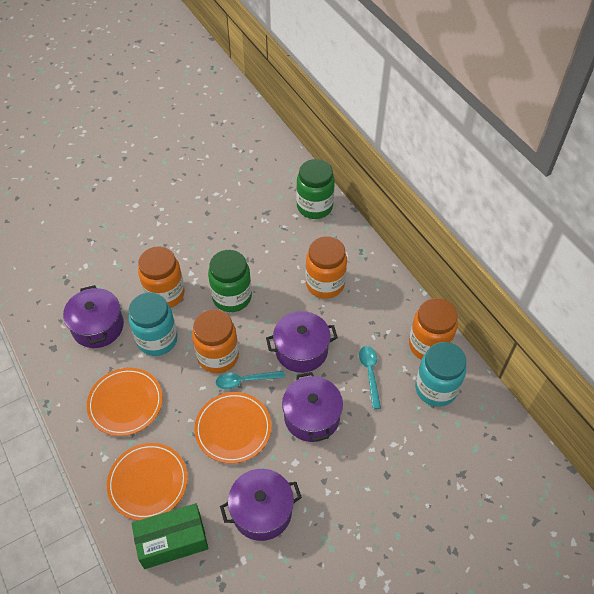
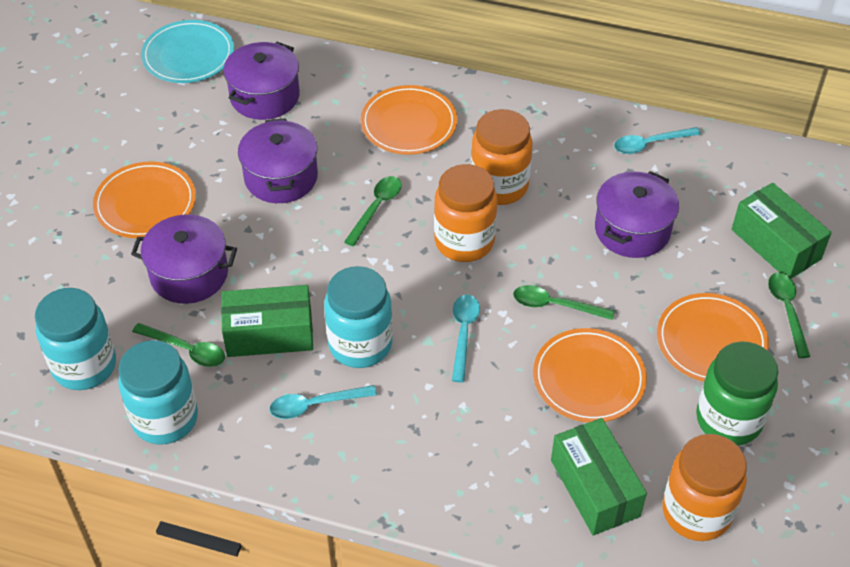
green box: [131,503,208,569] = 1 -> [221,285,313,357] [551,418,647,535] [732,183,832,279] = 3
green jar: [208,250,252,312] [297,159,335,219] = 2 -> [696,341,778,446] = 1
green spoon: none = 0 -> [132,323,225,367] [344,176,402,246] [513,285,614,320] [768,273,810,358] = 4
orange jar: [138,246,185,308] [192,309,239,373] [306,236,347,299] [409,298,458,360] = 4 -> [434,164,497,262] [471,109,533,205] [662,434,747,541] = 3
orange plate: [87,368,163,436] [107,443,188,521] [194,392,271,464] = 3 -> [93,161,196,238] [361,85,457,155] [533,328,647,423] [657,293,769,382] = 4
turquoise jar: [129,292,178,356] [415,342,466,407] = 2 -> [35,288,116,390] [118,340,198,445] [324,266,393,368] = 3
turquoise plate: none = 0 -> [141,20,234,83] = 1
turquoise spoon: [216,371,285,389] [359,346,381,409] = 2 -> [270,385,377,419] [452,295,480,382] [614,127,701,154] = 3

